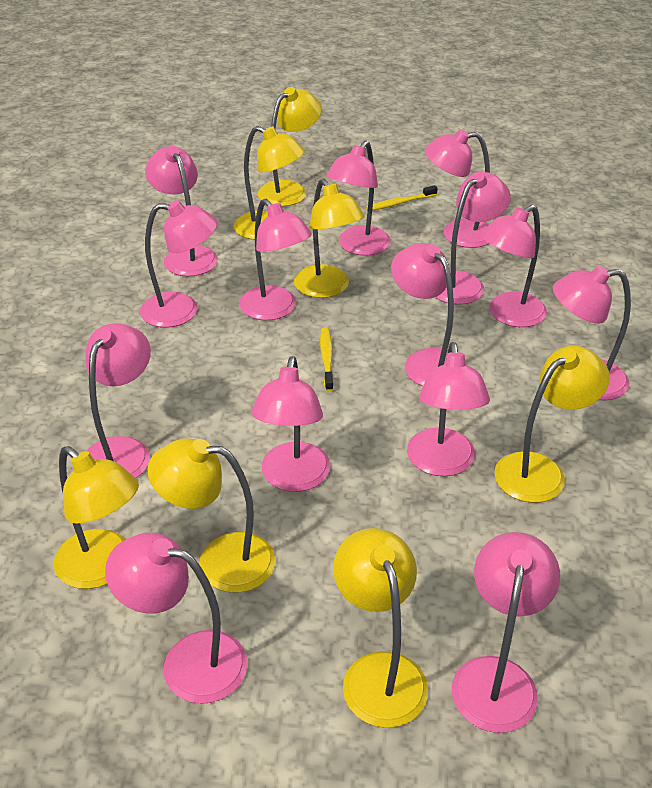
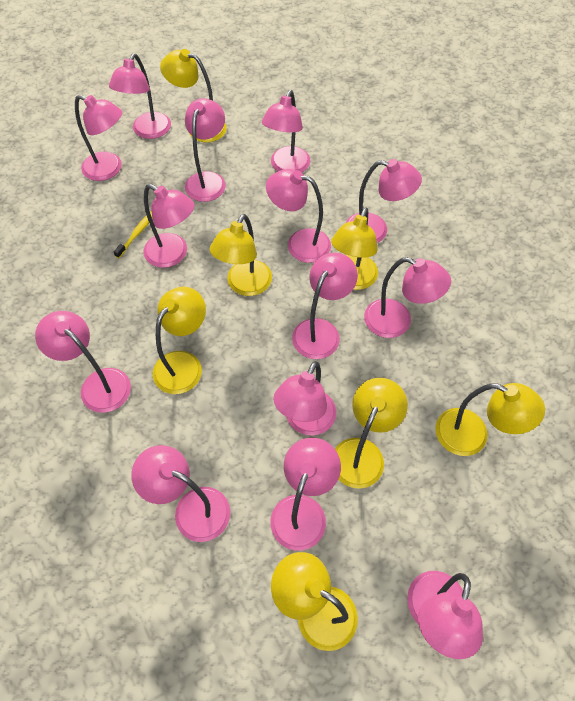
yellow toothbrush: [320,327,334,392] [366,185,438,211] = 2 -> [114,211,153,258] = 1

